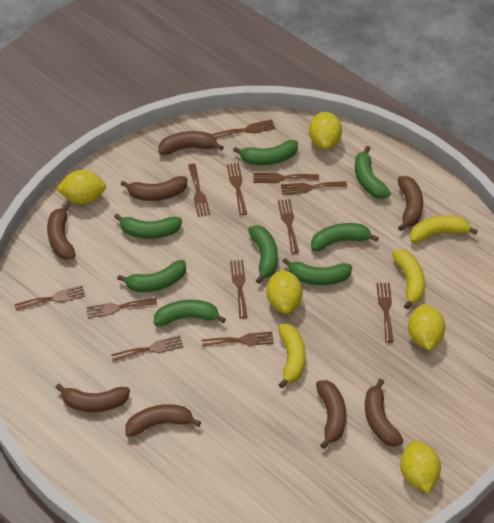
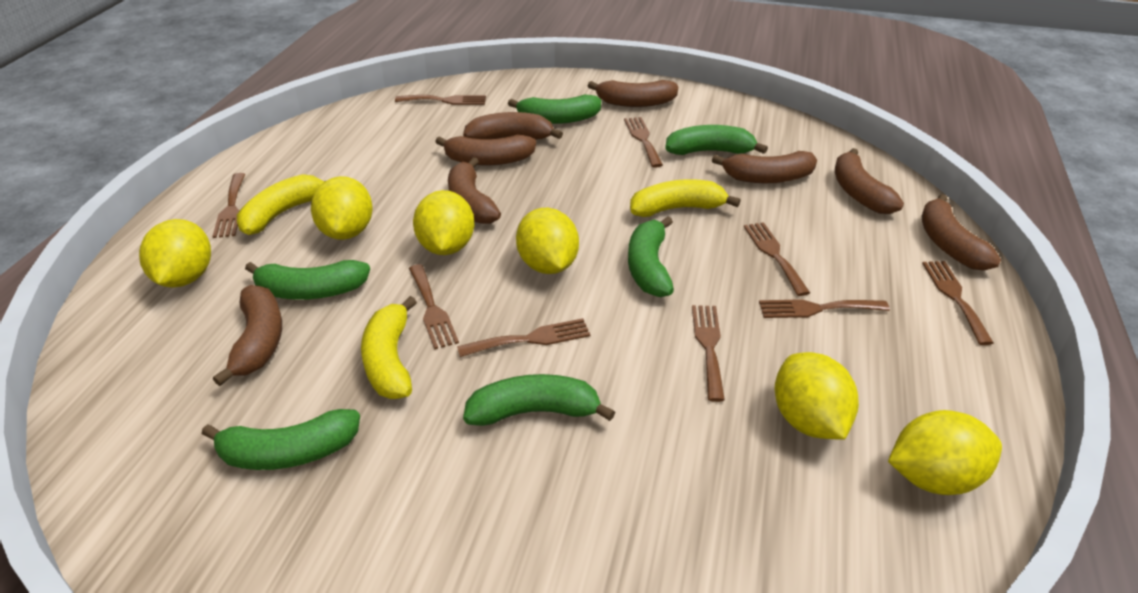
brown fork: [15,285,85,311] [86,298,157,318] [111,335,183,361] [188,164,210,217] [202,331,274,347] [212,119,276,139] [227,163,247,215] [230,260,247,318] [253,173,319,183] [278,199,299,254] [281,181,347,195] [376,283,394,343] = 12 -> [212,173,245,238] [395,95,486,105] [409,264,459,349] [457,318,590,357] [624,117,663,168] [692,305,725,402] [744,222,810,296] [759,299,890,318] [922,261,994,345] = 9
green banana: [114,214,182,239] [117,260,186,292] [154,300,226,326] [233,140,298,165] [248,225,278,284] [282,258,352,285] [311,223,379,251] [355,146,391,199] = 8 -> [202,409,360,470] [245,260,370,300] [463,374,615,426] [508,94,601,124] [628,216,674,297] [665,125,768,155] = 6
yellow lemon: [56,170,106,204] [266,269,303,314] [309,111,342,149] [400,441,441,493] [408,304,445,351] = 5 -> [139,219,211,288] [311,176,373,240] [413,190,475,255] [516,208,579,274] [775,352,859,440] [888,410,1002,495] = 6

